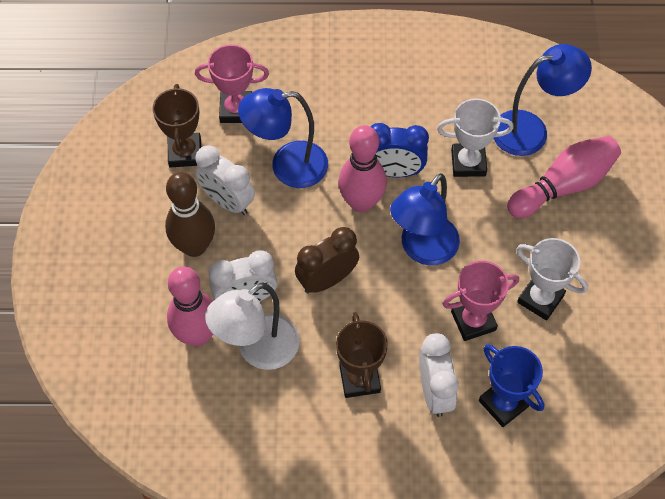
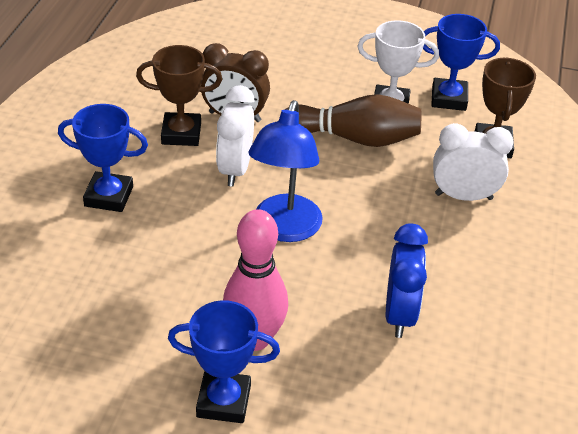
blue lamp: [238,88,328,188] [390,173,460,265] [493,44,592,156] = 3 -> [248,100,323,242] = 1
blue trophy: [479,344,544,427] = 1 -> [58,104,148,212] [168,300,280,423] [423,14,500,111] = 3
pink bowling pin: [167,267,214,346] [338,125,387,213] [507,136,621,218] = 3 -> [223,209,288,351] = 1
pink trophy: [195,44,269,123] [443,261,519,341] = 2 -> none = 0
white clock: [195,145,255,215] [209,250,277,301] [419,333,459,417] = 3 -> [216,85,255,187] [433,123,513,201] = 2
white lamp: [205,282,300,370] = 1 -> none = 0
white trophy: [437,98,514,177] [516,238,588,320] = 2 -> [357,20,439,104] = 1

